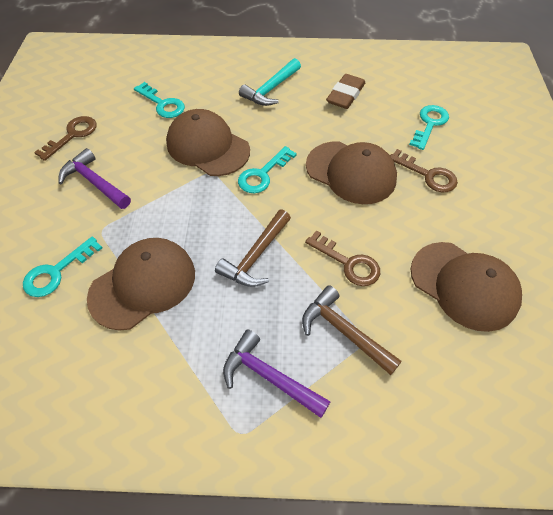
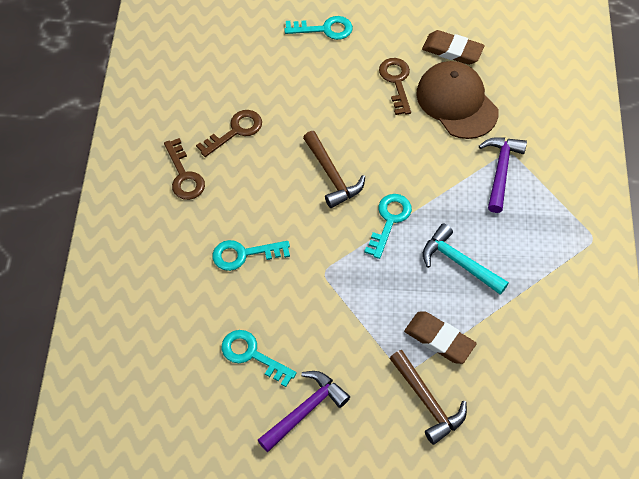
brown cap: [87,238,195,331] [166,109,250,176] [306,141,397,204] [411,242,522,332] = 4 -> [416,61,499,139] = 1
brown eraser: [326,74,365,109] = 1 -> [404,312,477,364] [422,30,485,65] = 2

